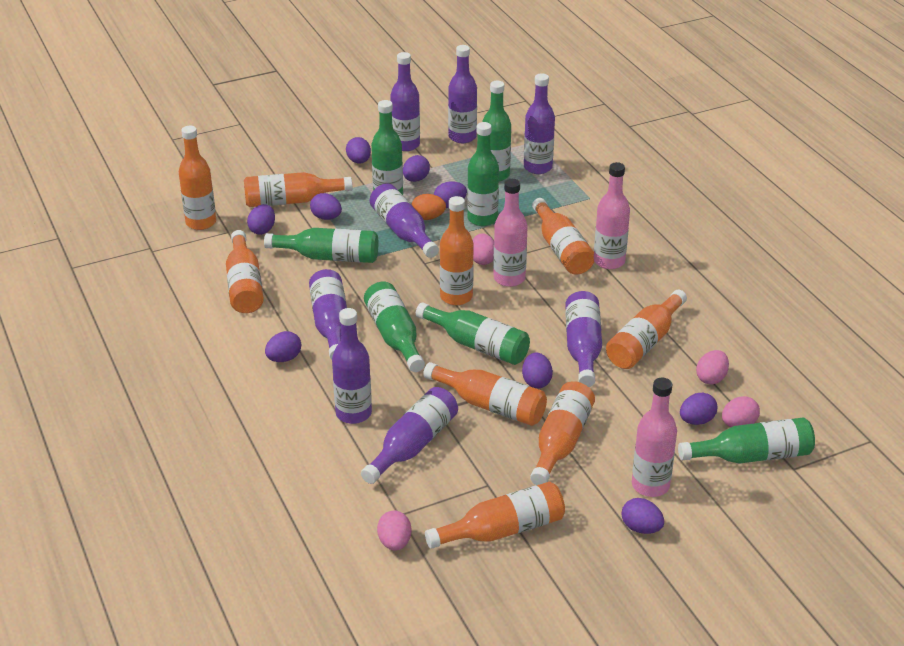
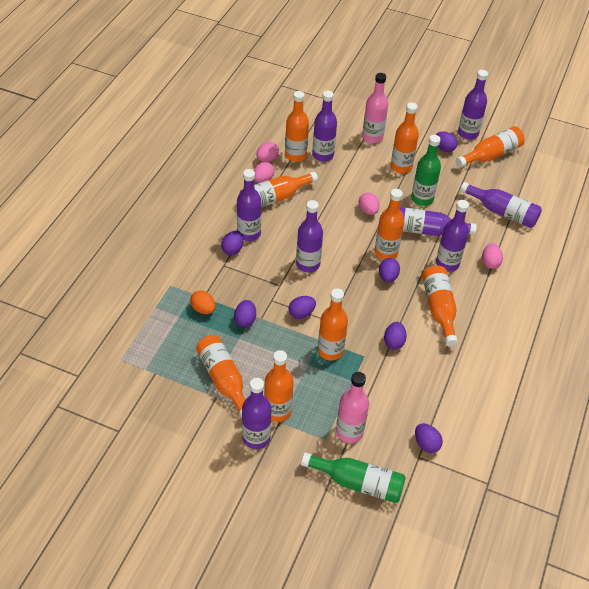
green bottle: [264,228,378,263] [364,282,425,372] [371,100,403,195] [416,302,530,365] [467,122,499,226] [482,81,511,181] [678,418,815,464] = 7 -> [301,452,406,503] [411,135,441,206] = 2
pink bottle: [493,179,528,287] [594,162,630,269] [632,378,677,497] = 3 -> [336,372,369,443] [362,73,388,143] = 2
purple egg: [247,204,275,235] [265,331,301,362] [310,193,342,220] [346,137,371,164] [403,155,430,182] [434,181,467,208] [522,352,553,388] [621,498,664,534] [680,393,717,425] = 9 -> [221,231,244,255] [234,300,256,327] [288,296,316,319] [379,258,400,282] [384,322,407,350] [415,423,443,453] [436,131,457,152] = 7

